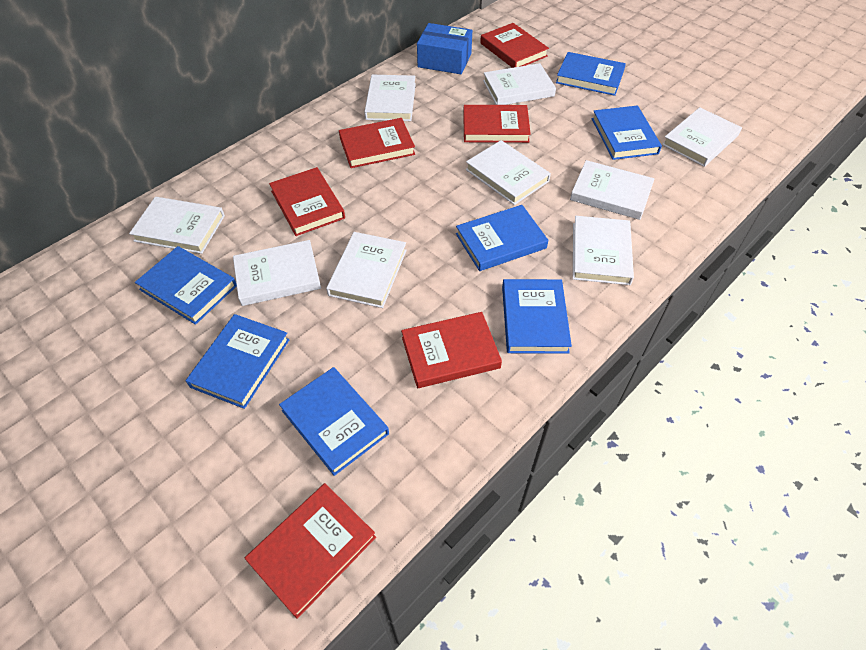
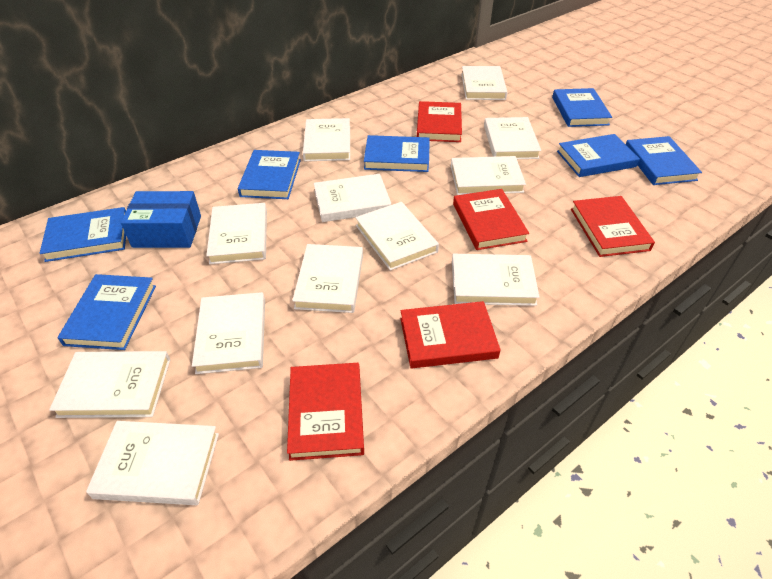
red book: [245,483,376,619] [269,167,345,236] [339,118,415,168] [401,312,502,388] [463,105,531,143] [480,23,549,68] = 6 -> [287,363,364,461] [400,301,501,368] [417,101,462,142] [453,189,529,250] [571,196,655,257] = 5
white book: [129,197,225,254] [233,240,321,306] [326,232,407,308] [364,75,416,121] [466,140,551,205] [483,63,556,105] [570,160,655,220] [573,216,634,285] [662,107,742,167] = 9 -> [49,351,170,418] [86,421,219,505] [192,292,265,374] [206,203,267,264] [292,244,363,313] [303,118,350,161] [314,174,391,222] [355,202,439,271] [451,156,526,195] [452,254,540,306] [461,66,507,100] [484,117,541,159] = 12

